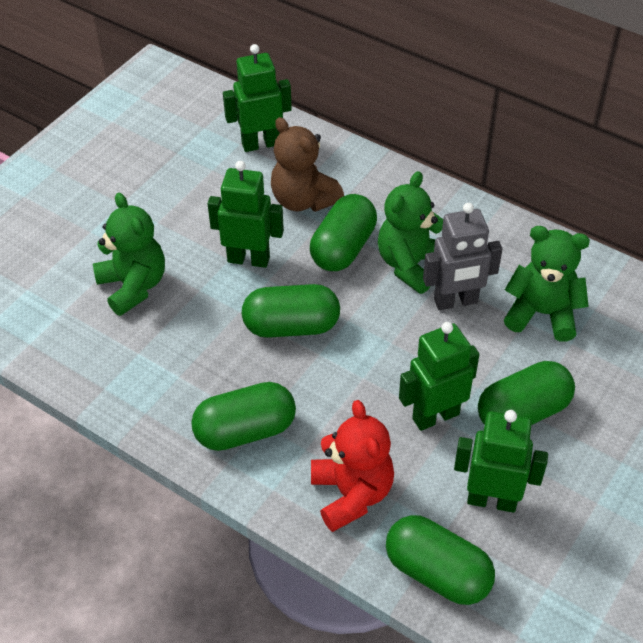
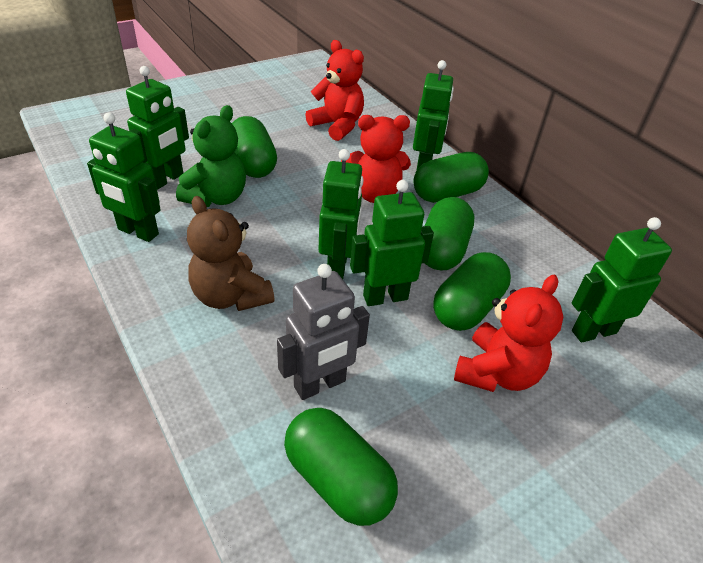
green robot: [207,161,284,268] [223,44,292,152] [399,322,479,431] [454,410,548,513] = 4 -> [87,113,161,242] [126,66,189,190] [318,149,364,279] [350,180,434,306] [413,60,454,171] [572,217,672,343] = 6
green teddy bear: [93,193,165,316] [378,171,443,294] [504,226,590,342] = 3 -> [176,105,246,207] = 1
red teddy bear: [311,400,394,532] = 1 -> [305,40,364,141] [341,115,411,203] [454,275,563,392] = 3

